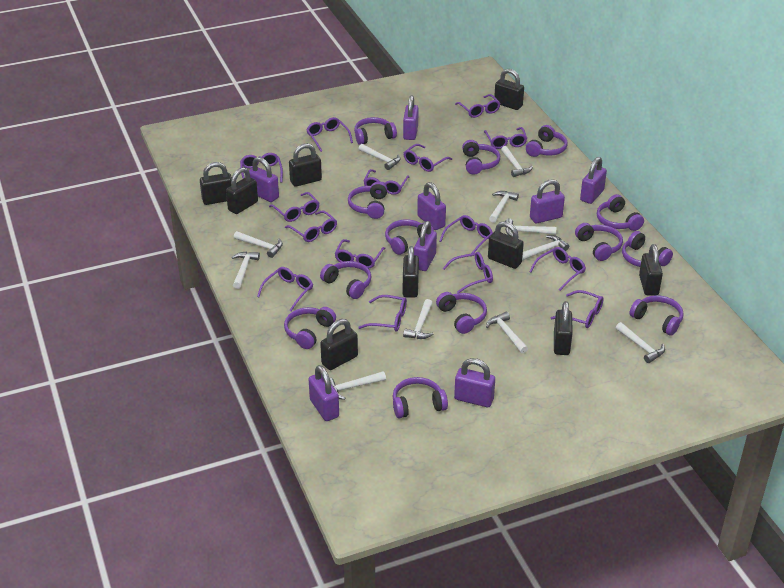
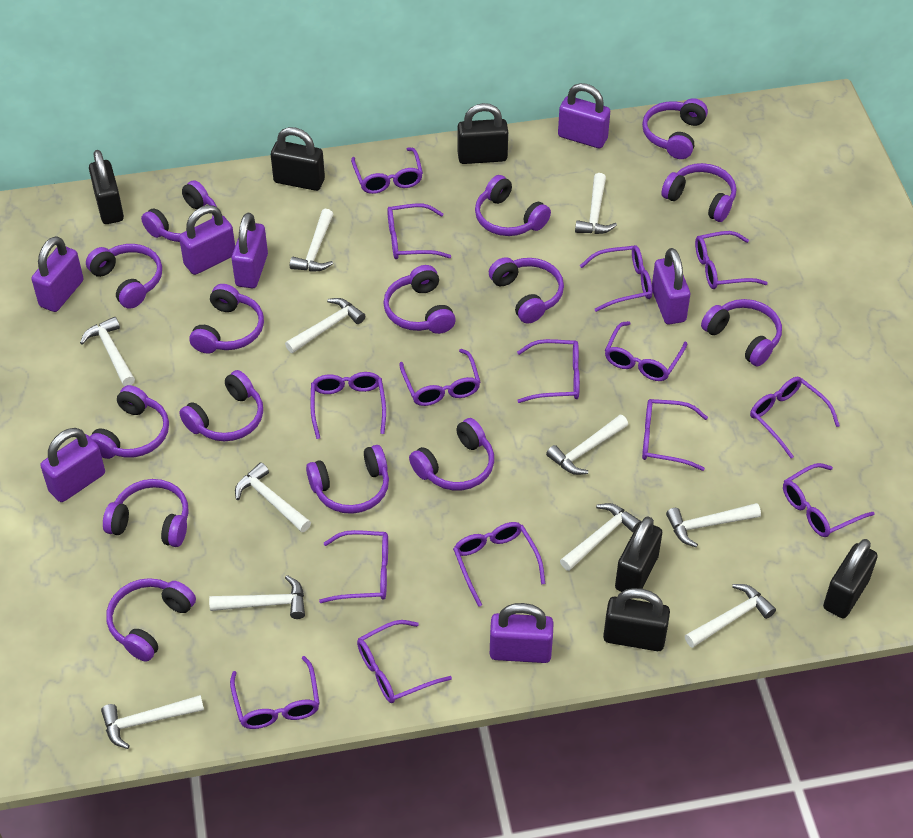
black padlock: [200,162,232,205] [226,167,258,214] [289,143,322,187] [320,319,358,370] [403,246,419,298] [488,221,524,269] [494,69,524,110] [554,301,573,355] [639,244,663,295] = 9 -> [89,150,124,224] [271,127,325,191] [457,103,508,164] [603,588,670,651] [615,517,662,592] [823,539,878,618] = 6
purple headphones: [284,307,336,349] [320,261,371,299] [348,182,387,219] [354,117,397,145] [385,220,434,255] [393,377,448,418] [436,292,487,334] [462,140,500,175] [526,125,567,157] [575,223,623,261] [597,194,644,231] [622,231,673,267] [629,295,684,336] = 13 -> [86,244,162,309] [90,385,169,459] [103,479,189,547] [106,578,196,662] [141,180,217,242] [179,370,263,441] [189,284,264,354] [306,445,389,514] [383,265,456,334] [409,418,494,491] [475,175,551,236] [489,257,564,324] [642,98,708,159] [661,163,736,222] [701,299,782,366] = 15
purple padlock: [249,157,279,202] [309,365,339,421] [403,95,419,140] [414,221,437,271] [417,182,446,230] [454,358,495,407] [530,179,565,223] [580,157,607,204] = 8 -> [32,236,83,312] [41,428,105,502] [179,205,235,275] [232,213,268,288] [490,603,554,663] [558,83,610,148] [652,248,690,325] = 7

